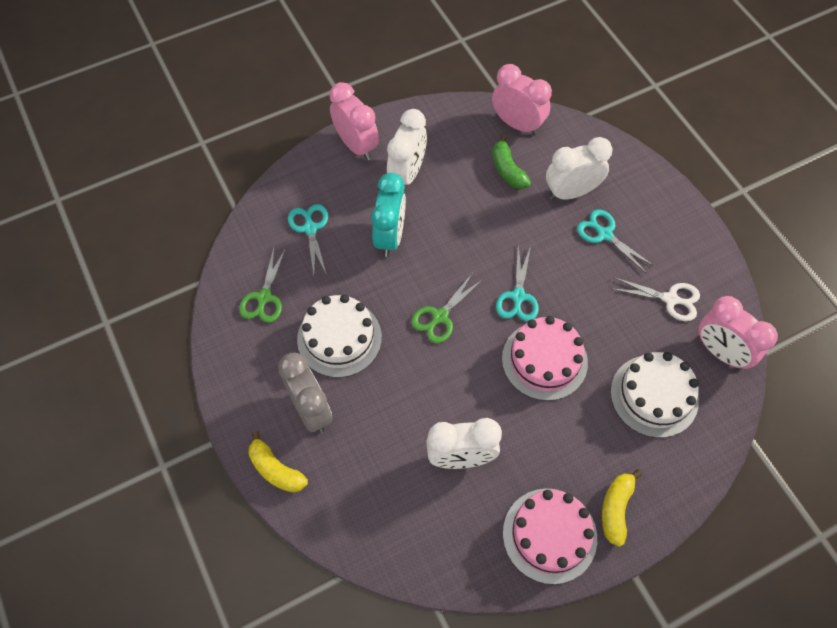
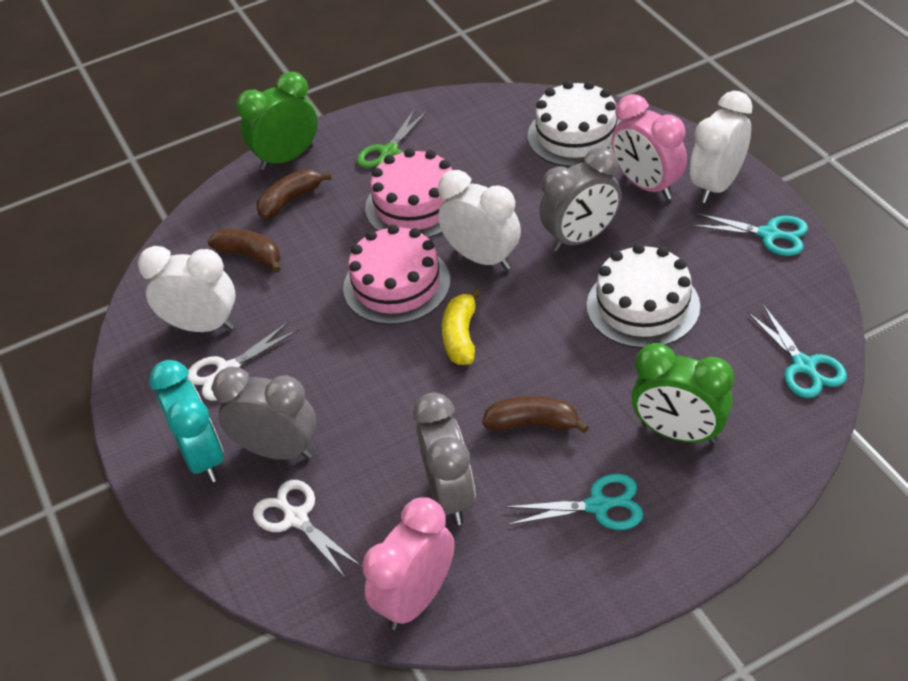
brown banana: none = 0 -> [207,228,281,273] [257,169,332,219] [483,396,589,433] = 3
green banana: [492,135,531,189] = 1 -> none = 0
green clock: none = 0 -> [236,72,318,170] [631,343,734,444] = 2
green scissors: [239,248,286,323] [411,273,483,343] = 2 -> [357,109,428,168] = 1
grey clock: [278,352,332,433] = 1 -> [212,367,316,460] [413,393,476,525] [539,147,621,252] = 3
pink clock: [329,82,379,161] [492,64,552,135] [698,296,778,370] = 3 -> [362,497,454,630] [611,94,687,200] = 2
white scissors: [613,277,700,321] = 1 -> [187,321,299,401] [253,480,362,579] = 2
yellow banana: [248,431,308,493] [602,469,642,547] = 2 -> [442,288,481,365] = 1

